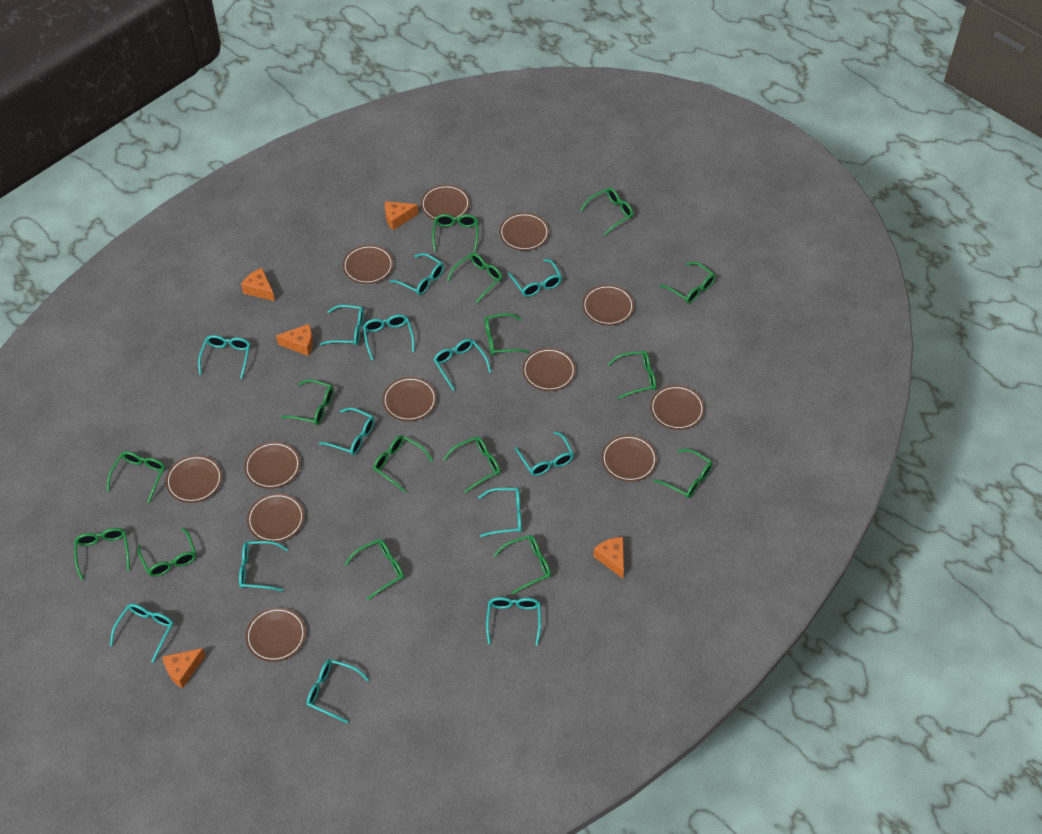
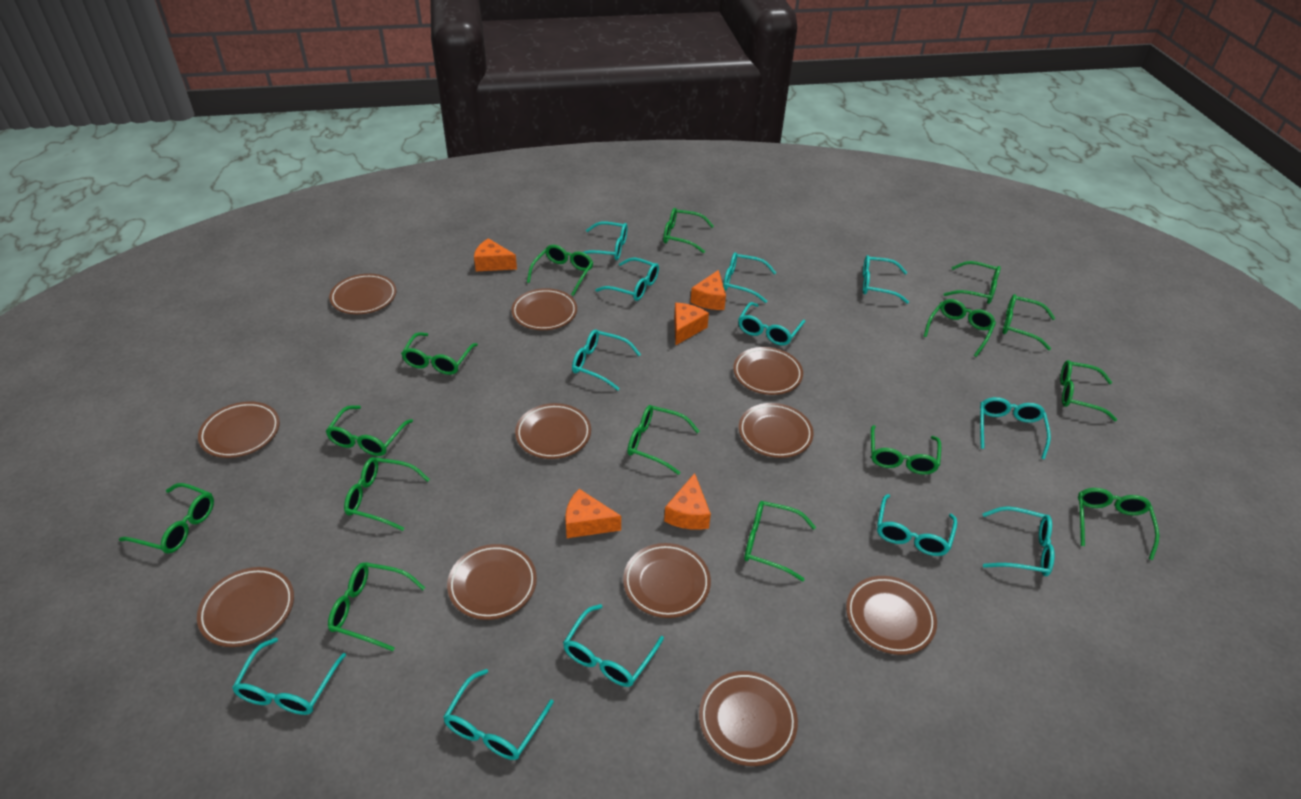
brown plate: [166,455,222,503] [244,442,301,489] [245,607,306,662] [247,493,304,542] [343,245,394,284] [382,377,437,421] [421,185,470,220] [499,213,549,251] [522,348,576,391] [582,285,634,326] [602,435,657,482] [650,385,705,430] = 12 -> [197,567,294,647] [198,402,280,458] [329,274,396,314] [447,544,537,620] [511,288,577,330] [515,403,591,459] [623,543,711,618] [699,671,798,766] [733,347,803,395] [739,403,814,458] [846,576,937,655] = 11
turquoise glasses: [110,604,173,663] [198,335,250,379] [239,541,288,591] [307,659,369,724] [319,408,375,455] [320,305,364,345] [363,314,415,360] [390,253,444,295] [433,339,491,391] [478,488,522,537] [486,597,541,645] [508,259,562,297] [515,432,574,476] = 13 -> [232,637,346,715] [443,669,554,760] [563,604,664,687] [572,329,641,391] [583,222,627,260] [595,257,659,301] [723,252,776,303] [738,302,806,345] [863,255,909,304] [877,494,957,556] [980,397,1051,459] [983,506,1055,576] = 12

